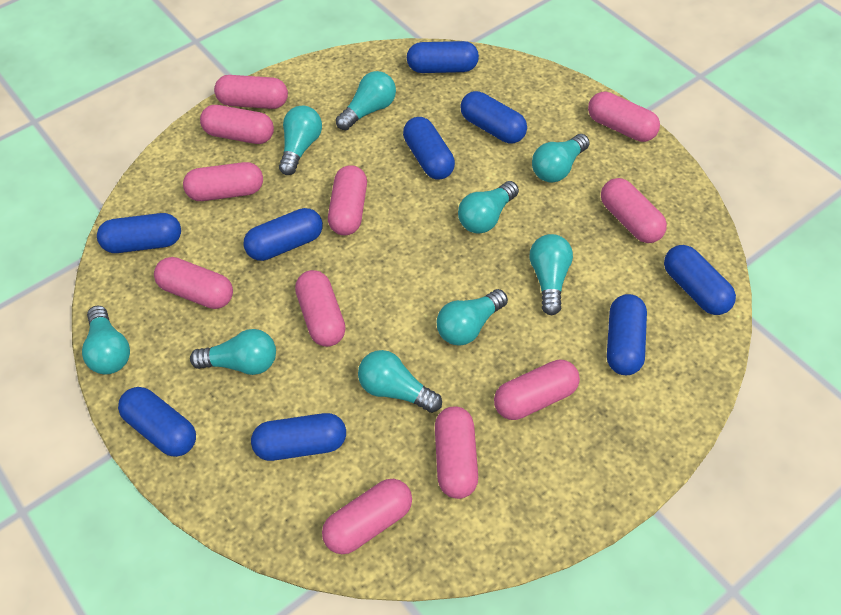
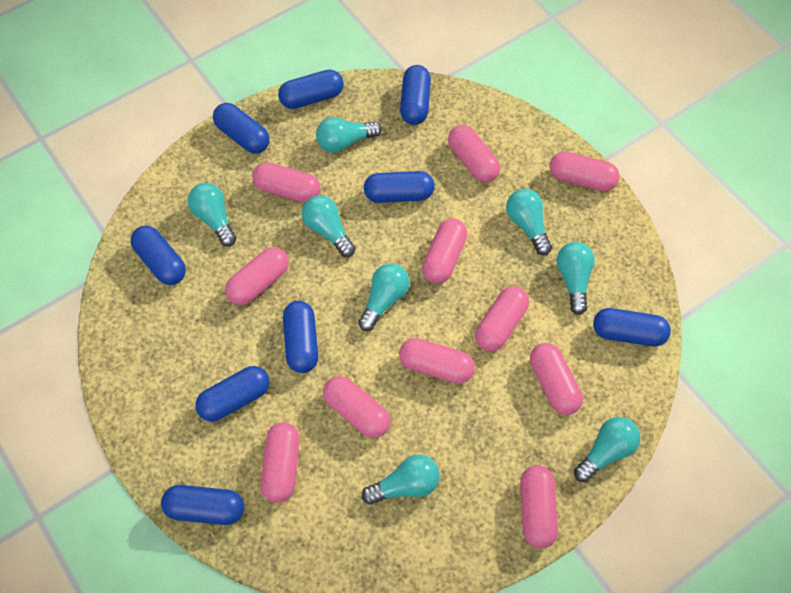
turquoise light bulb: [82,306,130,374] [190,329,276,375] [279,106,322,175] [336,71,396,130] [358,350,442,413] [436,289,508,345] [458,181,519,234] [529,234,573,315] [532,134,590,183] = 9 -> [188,183,236,247] [302,195,356,257] [316,117,382,153] [358,263,410,331] [362,454,440,505] [506,189,552,255] [557,242,595,315] [574,417,641,482] = 8

